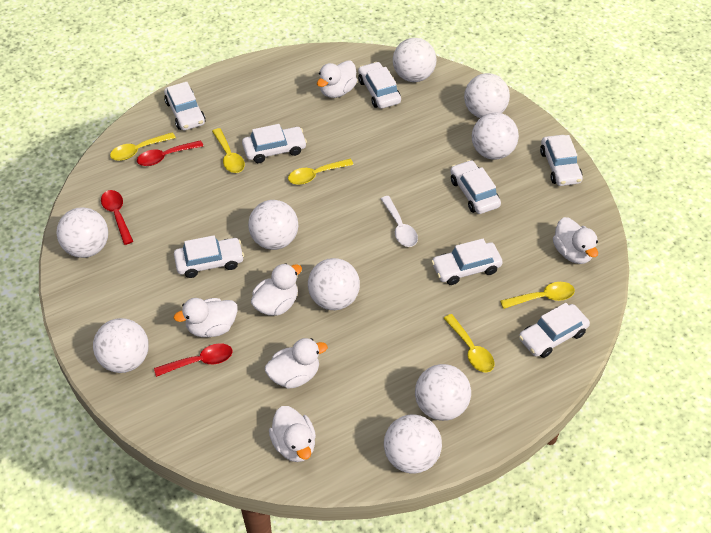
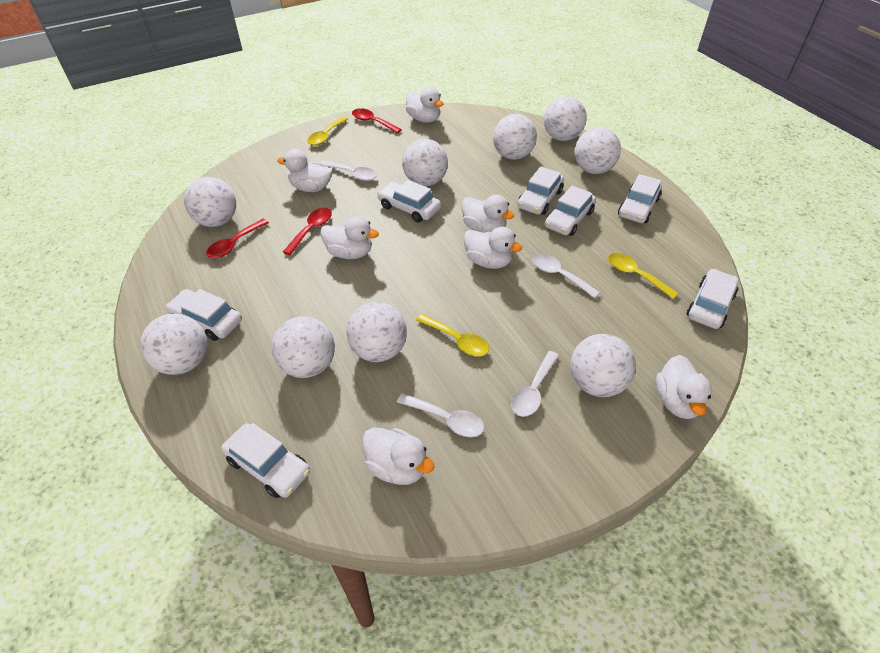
white car: [164,82,206,130] [174,235,244,278] [242,124,307,163] [358,62,401,109] [431,239,503,285] [450,160,501,214] [519,303,590,358] [540,135,583,186] = 8 -> [166,289,242,341] [221,423,310,498] [377,180,441,223] [517,167,564,215] [545,186,596,236] [618,174,662,223] [687,269,739,329] = 7
white duck: [174,298,238,337] [251,263,302,316] [265,338,328,389] [269,406,316,462] [317,60,357,98] [553,217,598,264] = 6 -> [277,149,333,192] [320,216,379,259] [362,428,435,485] [406,87,444,123] [462,195,514,233] [464,227,522,269] [656,355,712,419] = 7
white spoon: [381,196,418,247] = 1 -> [321,160,377,181] [397,393,485,437] [511,351,559,417] [532,253,600,298] = 4
yellow spoon: [110,132,176,161] [212,128,245,173] [288,159,354,185] [444,314,495,373] [500,282,575,309] = 5 -> [307,116,348,146] [416,314,489,357] [608,253,678,299] = 3

